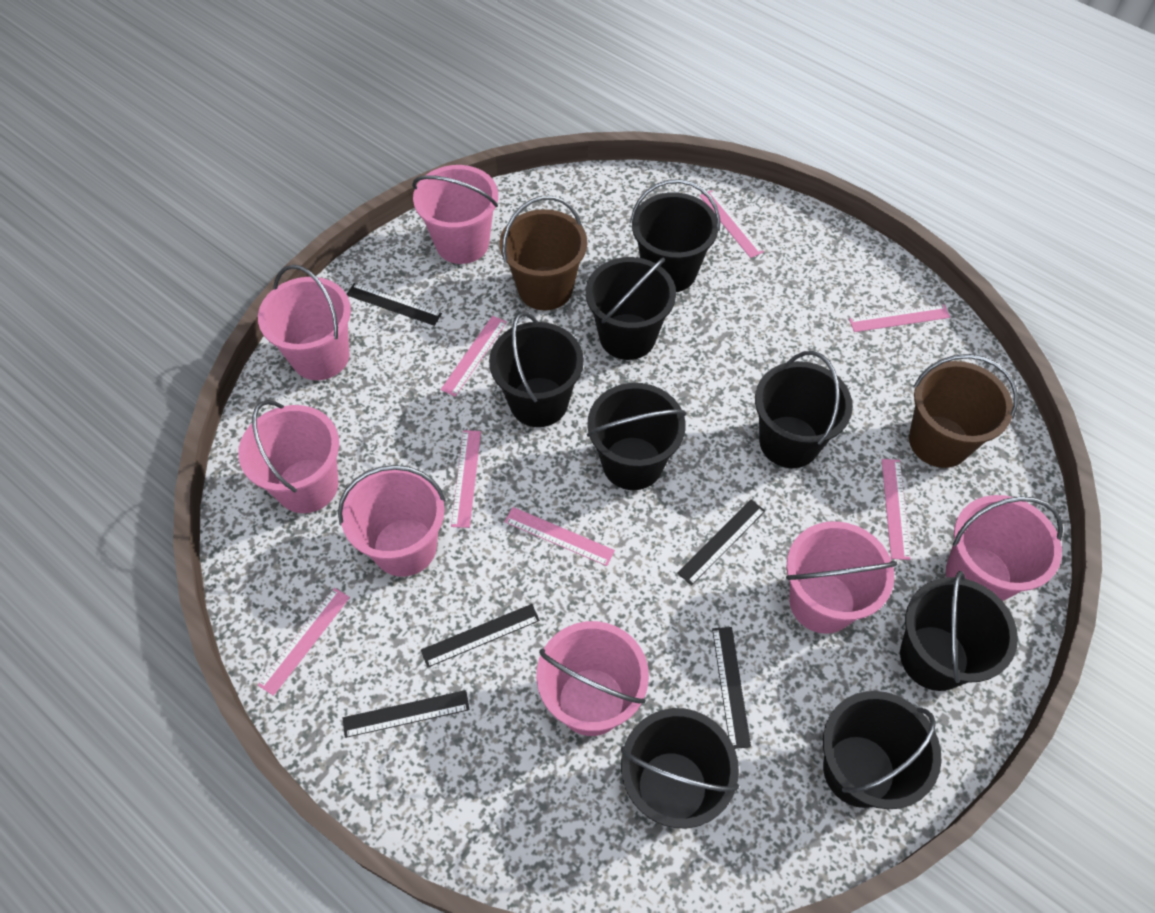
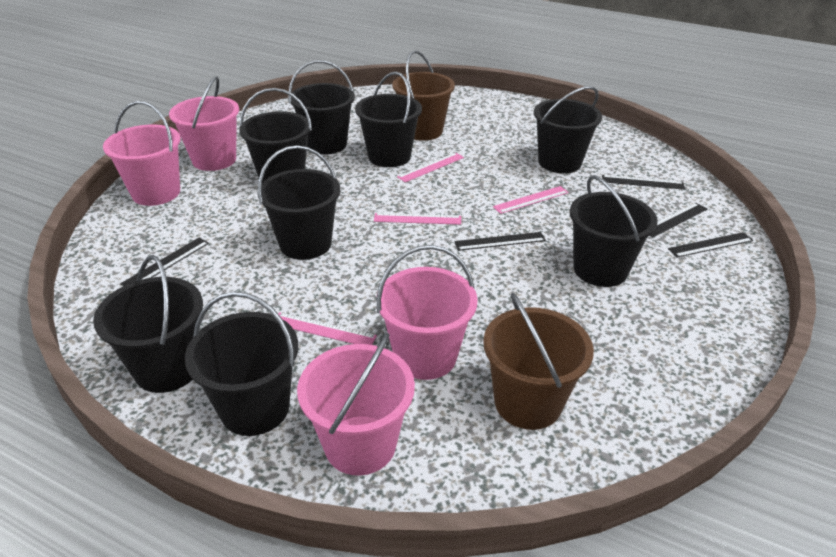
pink bucket: [238,400,339,513] [258,264,351,380] [338,465,446,577] [412,165,498,264] [537,621,649,736] [786,521,897,634] [946,495,1063,601] = 7 -> [103,101,181,206] [169,76,239,171] [297,333,415,476] [376,245,478,380] = 4
pink ruler: [258,588,350,696] [441,316,507,397] [451,430,481,528] [504,507,615,566] [699,190,764,258] [849,304,950,332] [882,459,910,560] = 7 -> [279,312,377,345] [374,213,461,225] [397,153,464,182] [493,186,569,214] = 4

